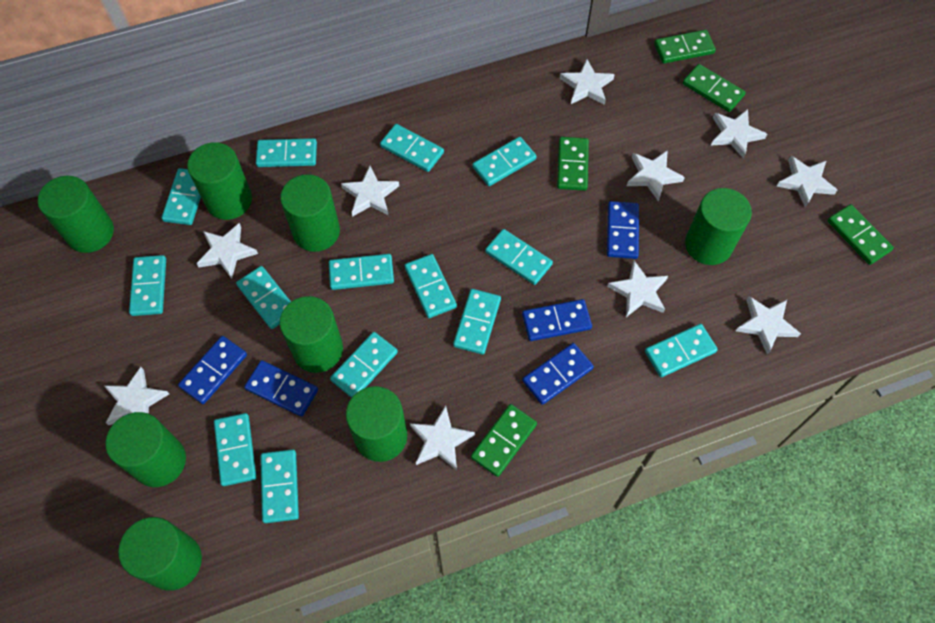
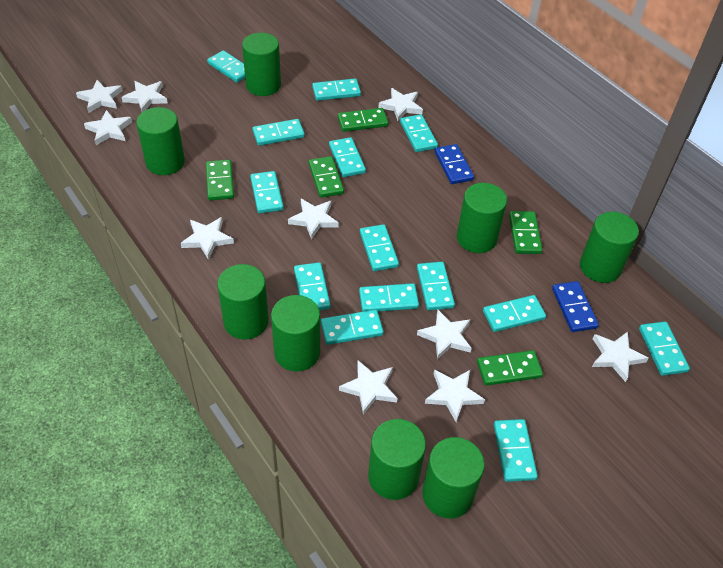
blue domino: [178,336,247,404] [244,360,318,417] [522,299,592,341] [522,343,594,405] [607,201,639,259] = 5 -> [435,144,474,184] [552,281,599,332] = 2

